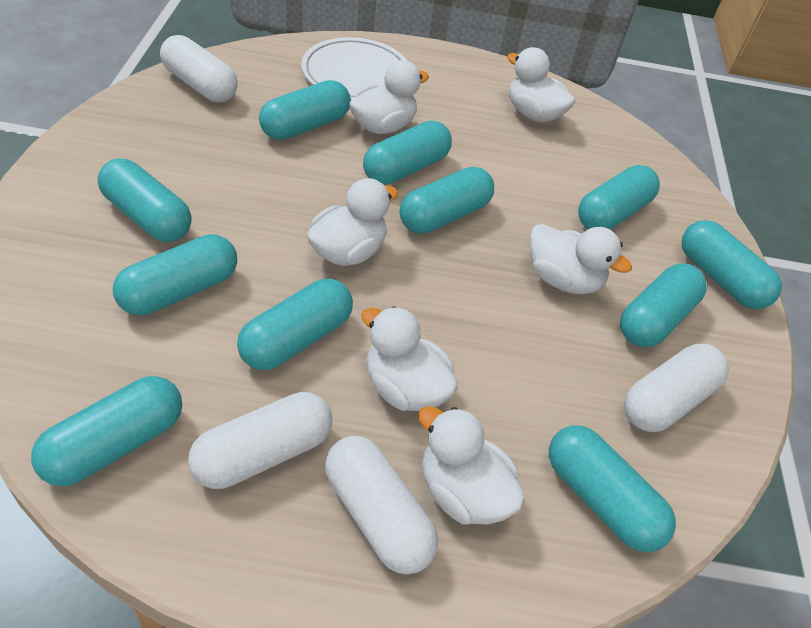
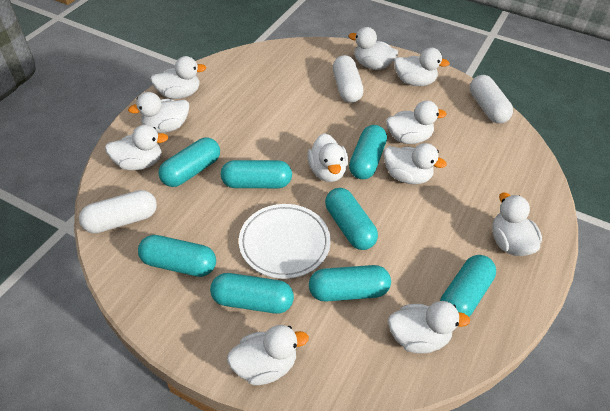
turquoise capsule: [31,376,182,486] [98,159,192,242] [113,234,237,315] [237,279,353,370] [259,80,351,140] [363,121,452,185] [400,167,494,234] [549,426,676,552] [578,165,660,229] [620,263,707,347] [682,220,782,309] = 11 -> [138,235,216,277] [158,137,220,187] [210,273,294,314] [221,160,292,188] [309,265,391,302] [325,188,378,250] [349,125,387,179] [440,255,496,316] = 8
white capsule: [160,35,238,102] [188,392,332,489] [325,436,438,575] [624,344,729,432] = 4 -> [79,190,157,233] [333,55,364,103] [470,75,513,124] = 3
white duck: [307,178,398,266] [349,60,429,134] [361,306,458,411] [418,406,525,525] [507,47,575,123] [530,224,632,294] = 6 -> [105,125,168,170] [128,92,189,133] [150,56,207,99] [227,325,309,385] [307,133,348,182] [348,27,398,70] [384,143,447,184] [386,100,447,144] [388,301,470,353] [394,48,450,86] [492,193,542,256] = 11

